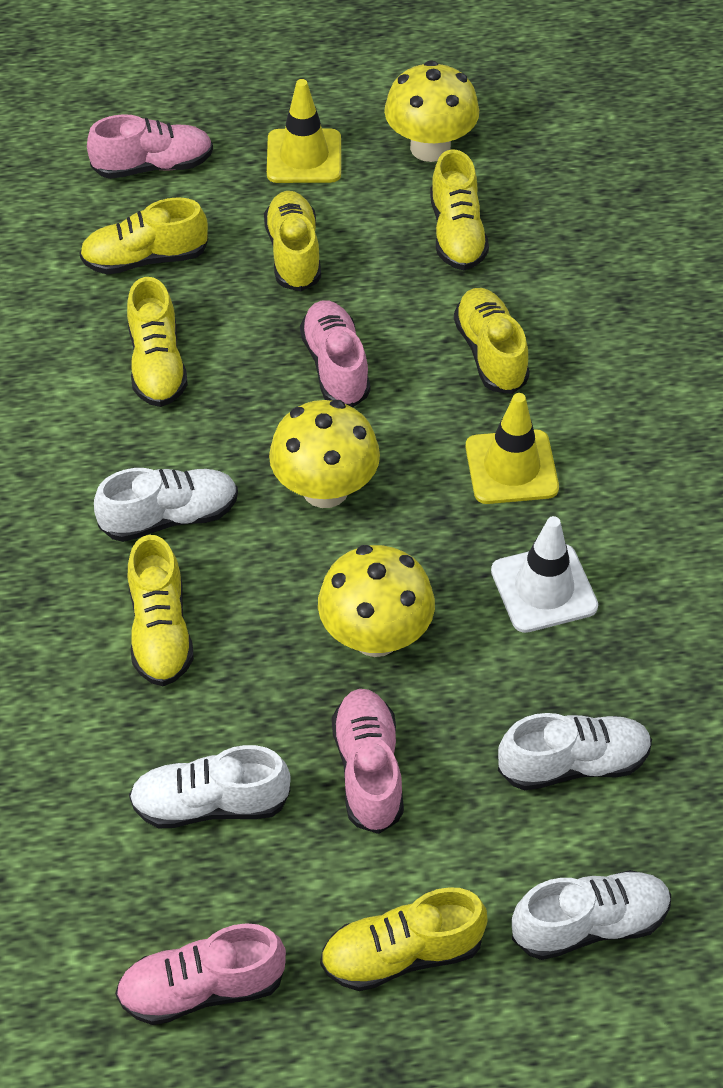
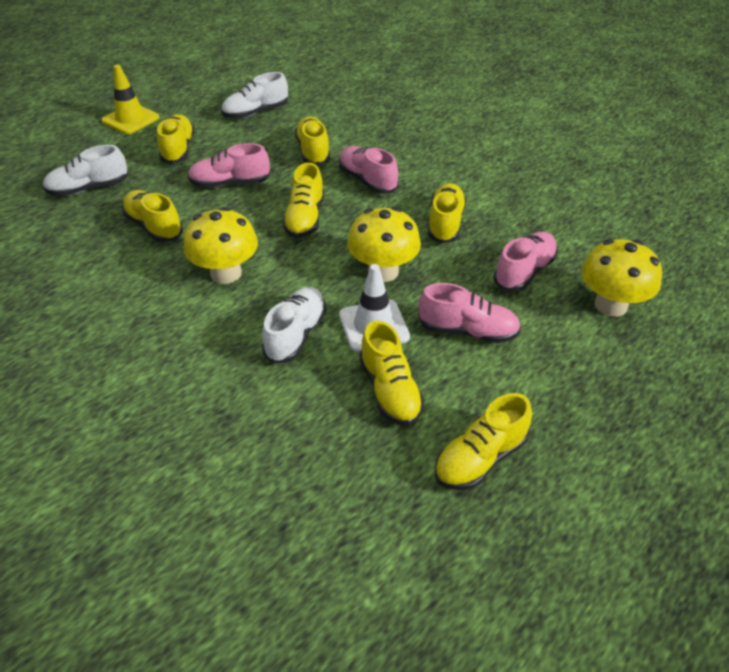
white shoe: [94,468,238,542] [129,745,291,828] [498,713,652,790] [512,870,671,960] = 4 -> [43,145,128,197] [221,72,288,119] [262,287,326,364] = 3
yellow traffic cone: [267,79,341,183] [466,393,559,504] = 2 -> [101,65,159,134] = 1

